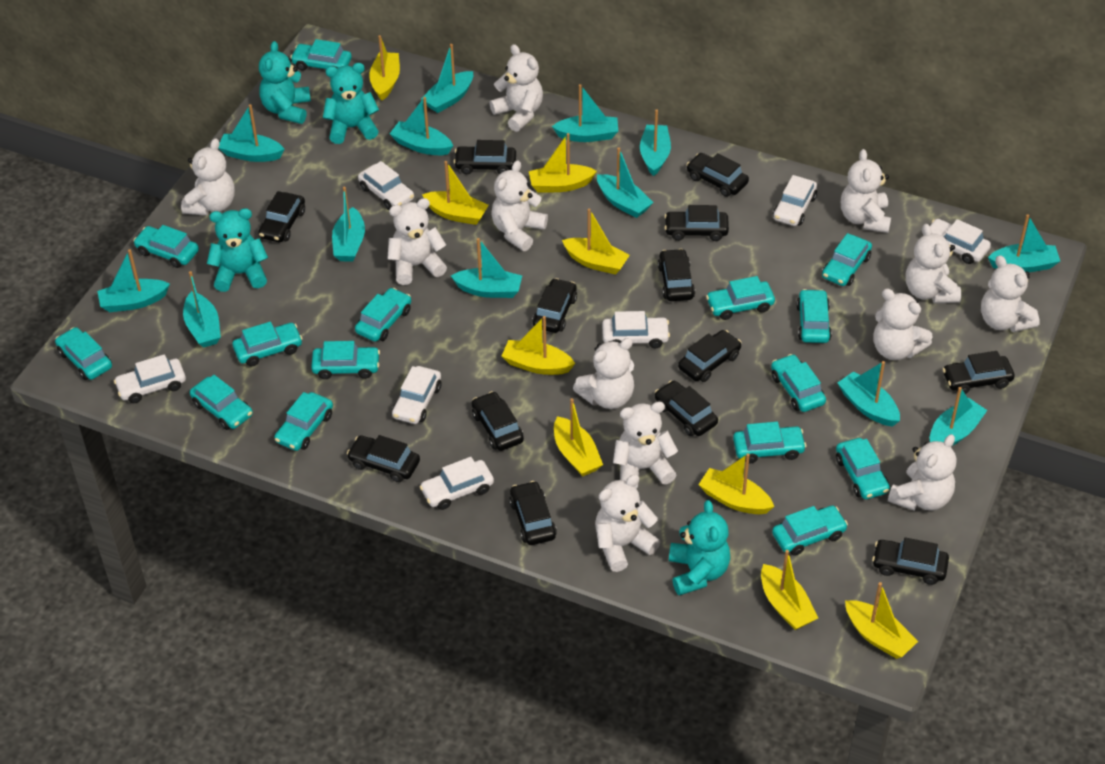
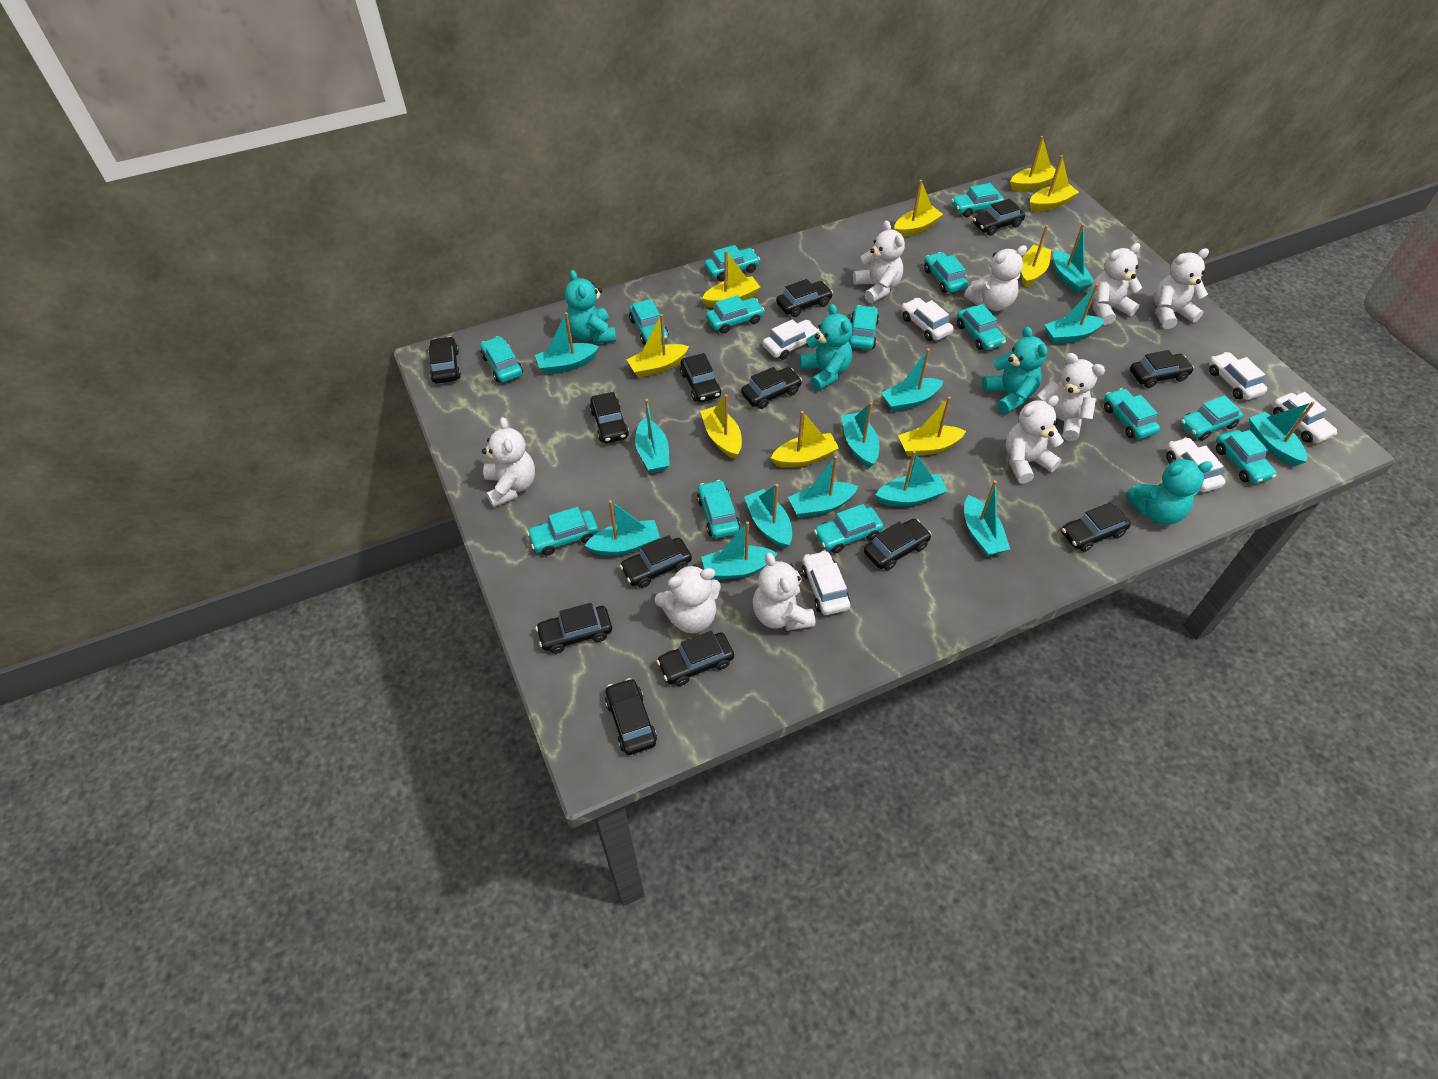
turquoise car: [55,327,112,380] [133,225,199,268] [190,375,253,430] [233,322,303,367] [274,392,333,451] [290,39,352,70] [311,341,380,379] [355,288,411,342] [706,276,775,320] [733,422,806,464] [771,354,826,412] [772,506,848,556] [796,289,832,343] [822,233,872,286] [836,438,890,499] = 15 -> [480,336,523,383] [527,507,598,556] [629,299,669,345] [697,480,740,538] [704,245,760,281] [706,295,764,333] [814,504,884,553] [849,305,879,350] [924,252,968,293] [951,183,1004,217] [957,304,1006,350] [1104,388,1160,439] [1180,395,1243,441] [1216,430,1277,484] = 14
white car: [114,354,186,403] [358,161,414,210] [392,366,441,424] [420,457,494,510] [602,311,670,348] [773,175,817,226] [930,219,991,264] = 7 -> [763,319,819,360] [802,550,850,615] [902,298,954,341] [1166,437,1226,492] [1209,352,1267,400] [1272,392,1337,443] = 6
white teddy bear: [181,138,235,215] [387,198,447,285] [489,44,543,132] [491,160,548,251] [573,338,634,409] [595,474,660,572] [613,402,678,489] [841,149,891,233] [873,289,932,360] [888,434,956,511] [906,224,961,303] [981,255,1040,332] = 12 -> [482,417,535,508] [655,564,721,633] [753,553,815,631] [853,220,905,303] [964,245,1027,311] [1006,395,1064,484] [1037,353,1105,441] [1091,243,1142,325] [1154,248,1209,329] = 9

